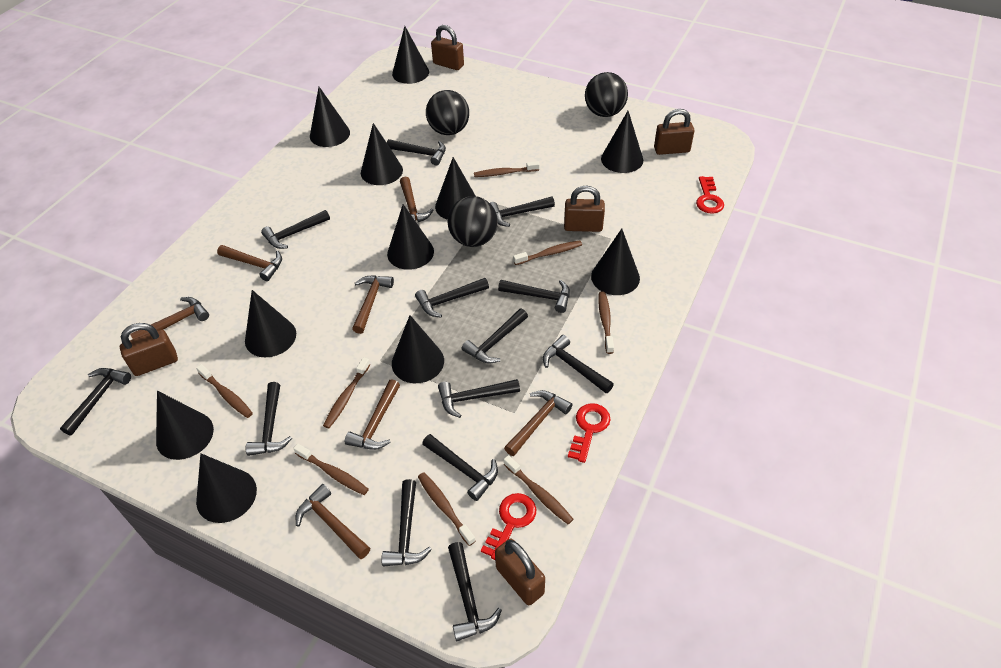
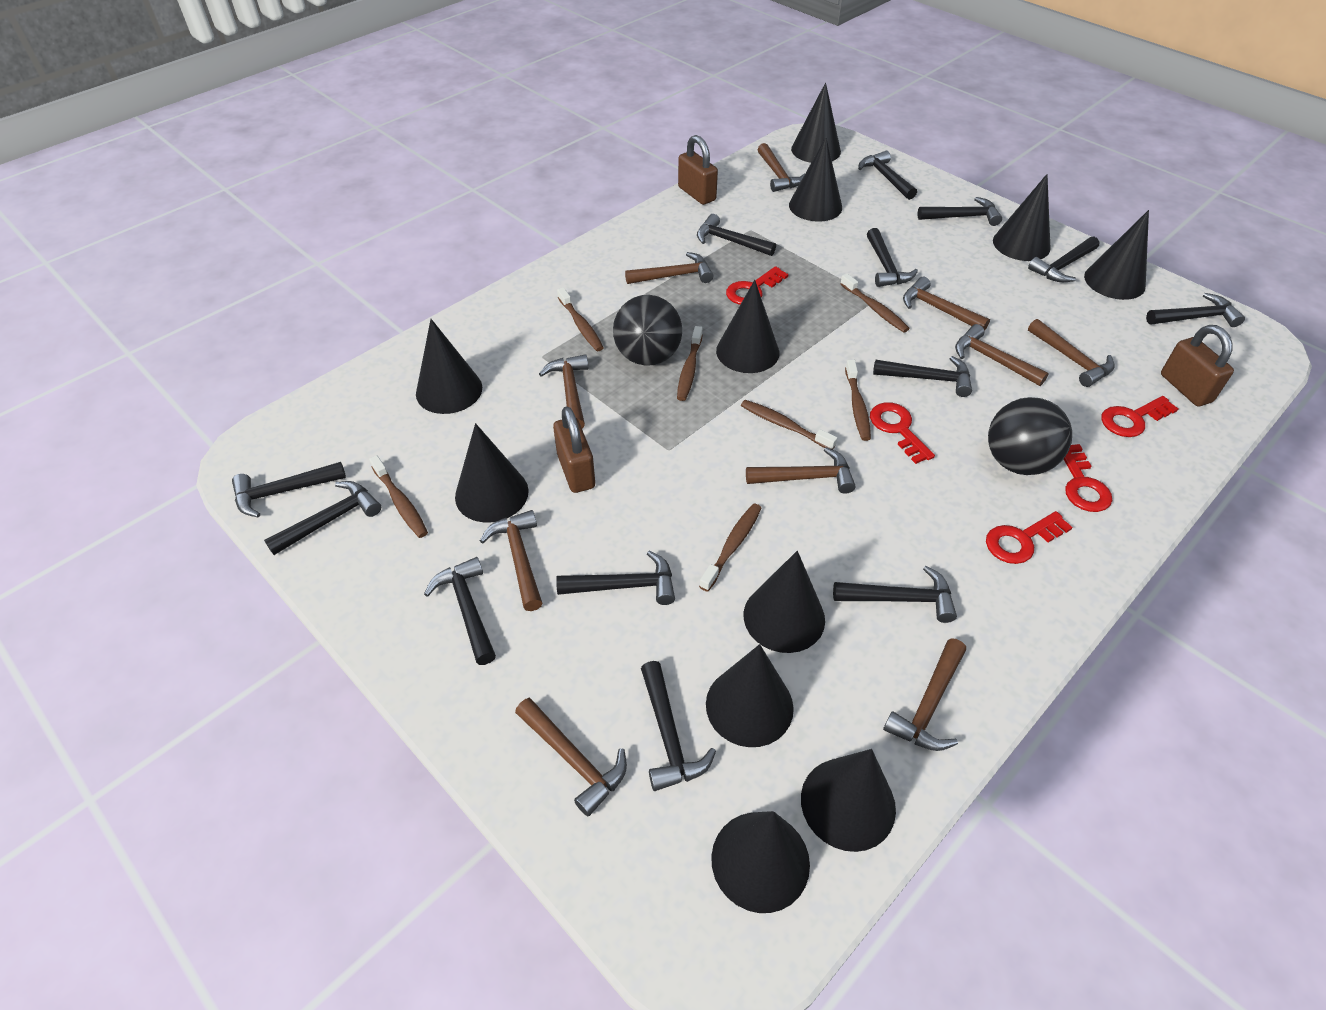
black ball: [426,90,469,135] [447,196,498,247] [585,72,628,117] = 3 -> [613,295,682,366] [988,397,1072,475] = 2
brown hammer: [130,297,209,339] [217,245,282,281] [296,484,370,559] [345,379,400,450] [352,275,394,334] [400,177,433,222] [504,390,573,456] = 7 -> [480,510,542,611] [515,698,627,816] [539,354,588,428] [625,252,713,284] [746,447,856,494] [757,143,805,192] [883,638,966,751] [903,277,990,331] [955,324,1049,386] [1028,319,1115,387] = 10
brown padlock: [120,323,178,376] [431,25,464,70] [495,539,545,605] [564,186,605,232] [654,109,694,155] = 5 -> [553,406,595,493] [678,135,718,205] [1161,325,1234,406] = 3
brown toothbrush: [196,364,253,418] [293,444,369,495] [323,357,370,428] [418,472,476,546] [474,161,540,177] [504,455,573,524] [513,240,582,265] [598,292,614,354] = 8 -> [369,455,428,538] [557,287,604,351] [677,326,702,401] [699,503,762,592] [741,400,837,450] [840,274,909,332] [845,360,871,441] = 7
red key: [481,493,536,560] [568,403,611,463] [696,176,724,214] = 3 -> [726,266,788,304] [870,402,935,464] [986,511,1073,564] [1064,444,1112,512] [1101,396,1178,437] = 5

